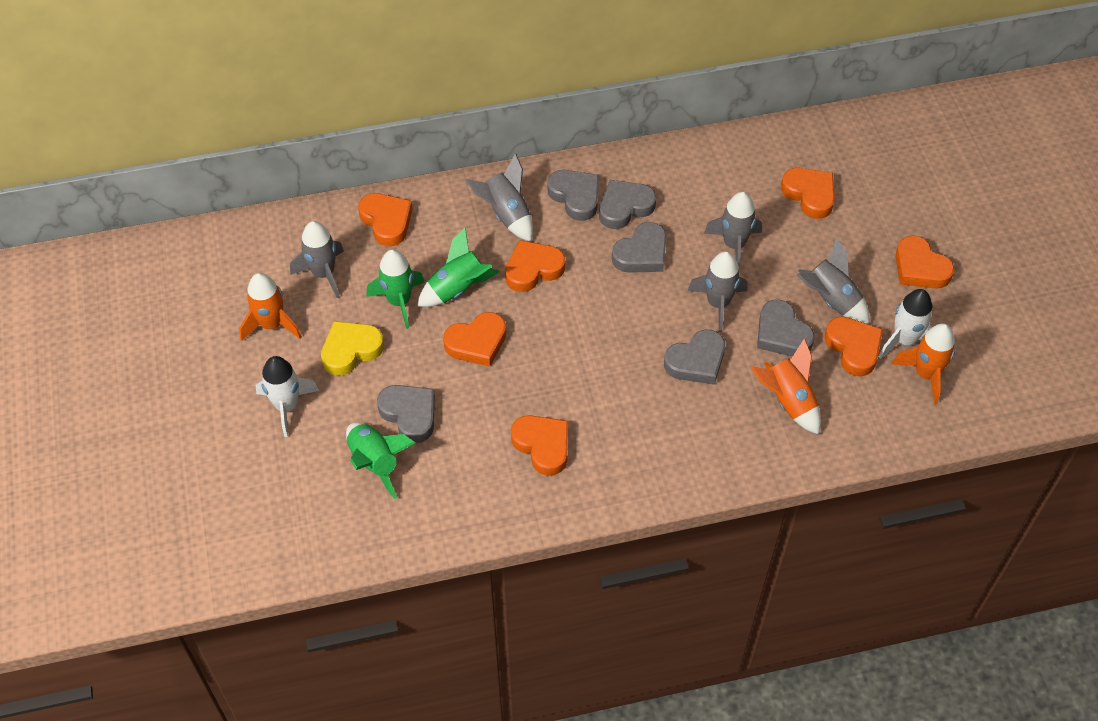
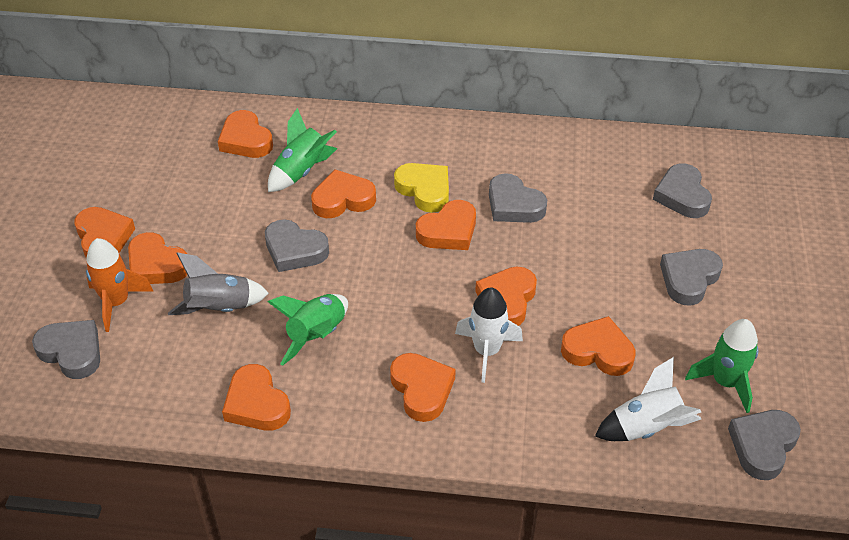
grey rocket: [290,221,344,298] [465,153,533,242] [688,251,747,332] [704,192,762,267] [796,238,869,324] = 5 -> [168,252,269,315] = 1
orange heart: [358,193,412,246] [443,312,506,367] [505,240,565,292] [511,415,568,476] [781,168,835,219] [824,316,883,377] [895,236,955,289] = 7 -> [74,207,135,258] [128,232,187,284] [218,110,273,158] [222,364,291,431] [311,170,376,218] [390,353,456,422] [416,200,476,250] [475,266,537,326] [561,316,636,376] = 9
orange rocket: [239,273,302,341] [750,338,821,435] [891,323,955,404] = 3 -> [86,238,154,332] = 1

